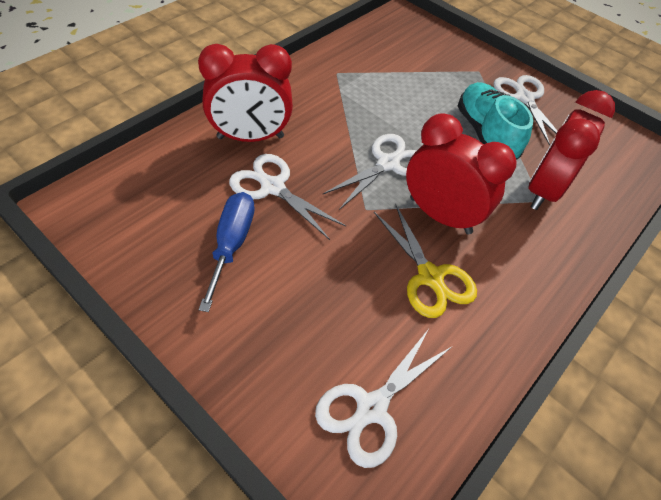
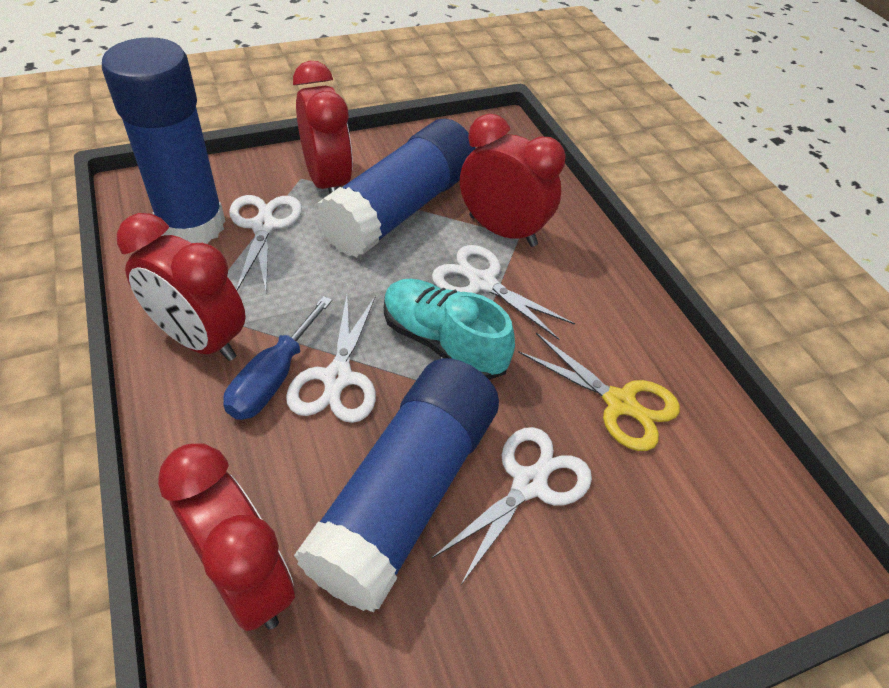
blue glue stick: none = 0 -> [102,37,225,244] [294,358,499,612] [316,119,476,258] = 3
red clock: [198,44,293,142] [406,113,517,234] [528,90,615,210] = 3 -> [117,213,246,361] [158,443,295,631] [293,61,353,193] [460,114,566,247] = 4

